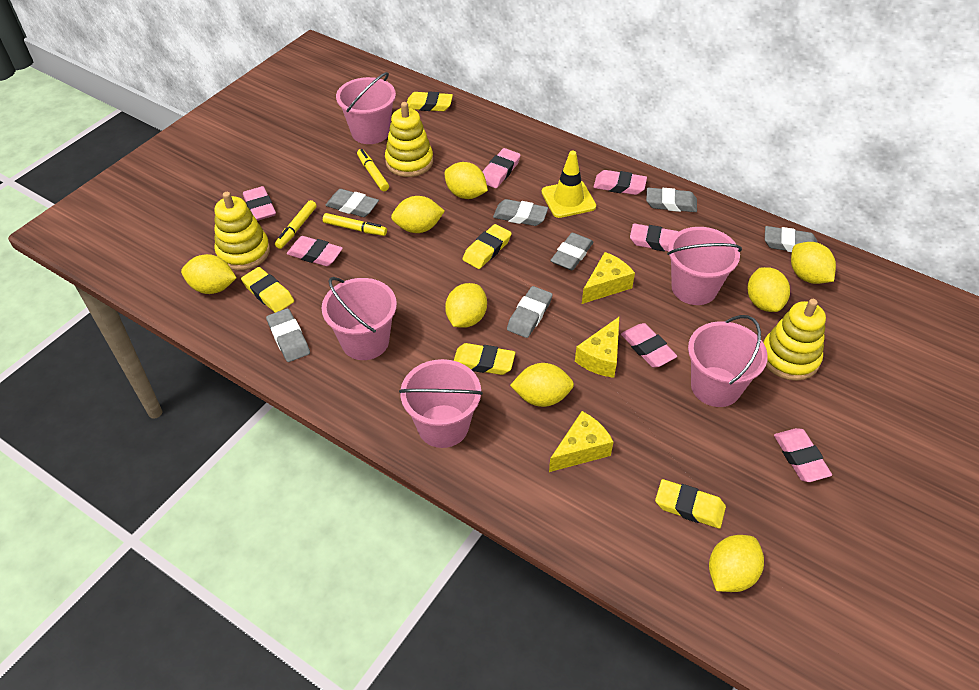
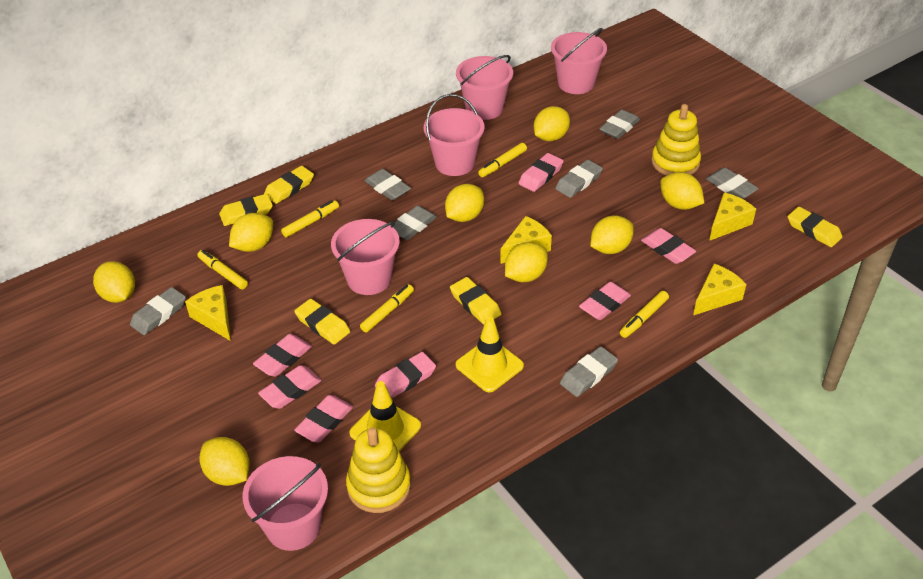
yellow cheese: [549,411,613,472] [575,317,619,378] [582,252,635,304] = 3 -> [185,285,231,341] [500,216,552,264] [693,264,746,315] [709,192,756,241] = 4
yellow marker: [275,200,317,249] [323,213,387,236] [357,149,389,191] = 3 -> [197,250,248,289] [281,200,339,237] [360,284,414,333] [478,143,527,177] [620,291,669,338] = 5
yellow stacking toy: [214,192,270,270] [385,102,433,177] [763,299,826,381] = 3 -> [346,428,411,513] [651,104,701,176] = 2
yellow traffic cone: [542,151,596,218] = 1 -> [349,381,421,451] [456,317,524,392] = 2

